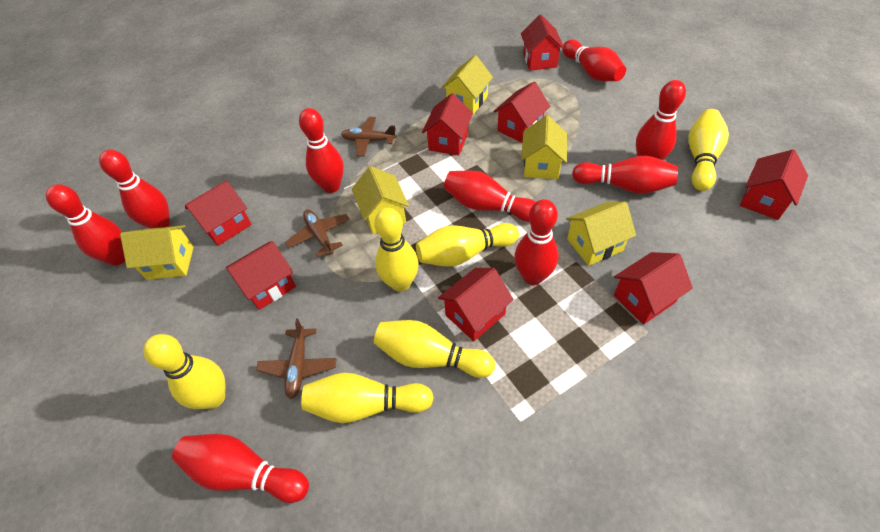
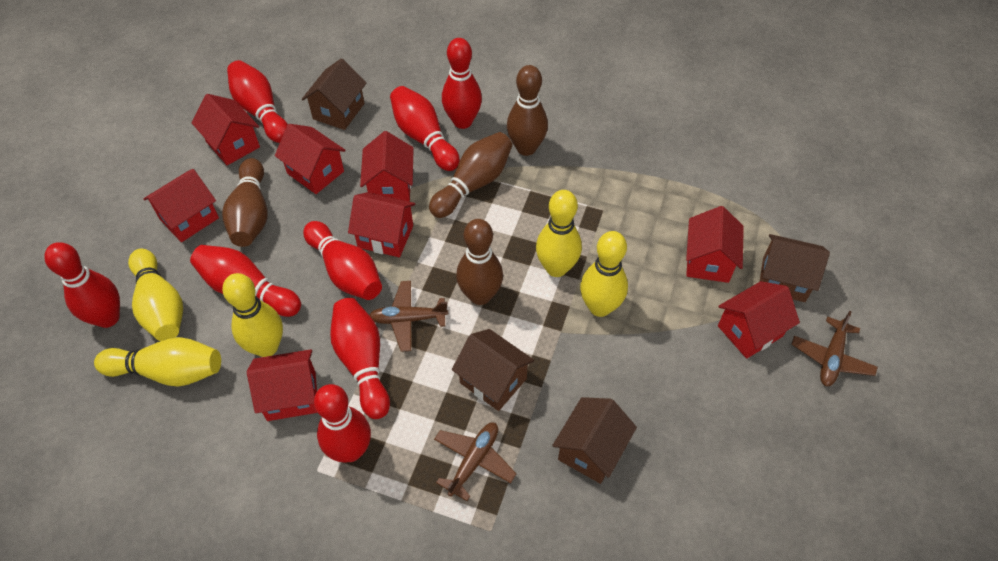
brown bowling pin: none = 0 -> [222,158,268,247] [429,132,512,218] [456,219,503,305] [507,65,548,156] = 4
brown house: none = 0 -> [302,58,366,130] [452,329,534,411] [552,397,637,484] [760,234,830,302] = 4
red bowling pin: [46,184,125,266] [99,150,170,229] [172,434,309,503] [299,108,344,193] [444,171,536,222] [514,199,559,285] [562,40,626,81] [572,155,678,194] [636,80,686,160] = 9 -> [44,242,120,328] [190,245,301,317] [227,60,288,143] [303,221,382,300] [314,384,371,463] [330,298,390,419] [390,86,460,171] [442,38,482,129] = 8
yellow bowling pin: [143,334,225,409] [301,373,434,423] [374,320,495,378] [375,208,419,292] [416,223,519,267] [688,109,729,191] = 6 -> [94,337,221,386] [128,248,183,341] [222,273,283,357] [536,190,582,277] [580,231,628,317] = 5
yellow house: [120,225,194,280] [352,166,409,234] [441,55,493,115] [521,115,567,179] [566,201,636,266] = 5 -> none = 0

